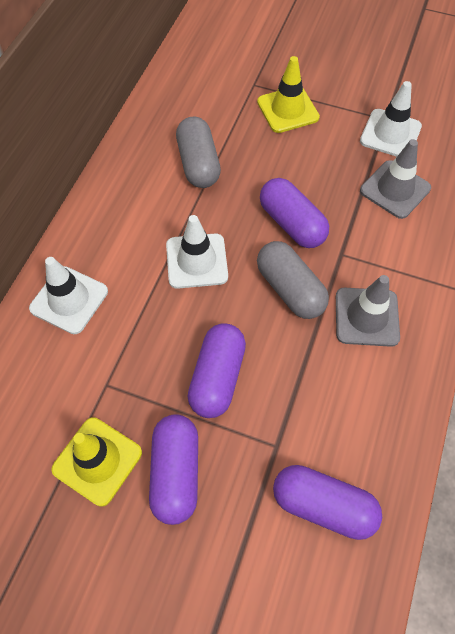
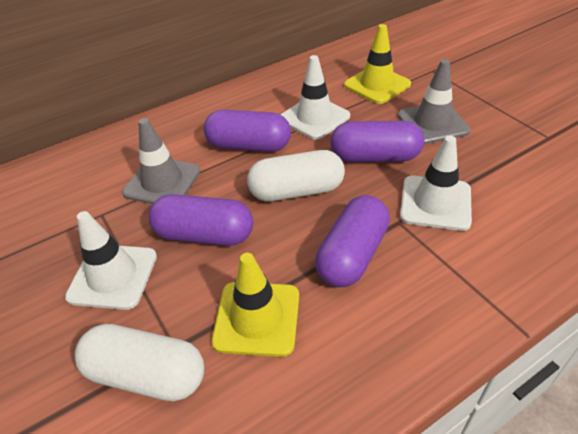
grey capsule: [176,117,221,188] [257,241,329,319] = 2 -> none = 0
white capsule: none = 0 -> [74,324,204,401] [247,150,345,201] = 2

